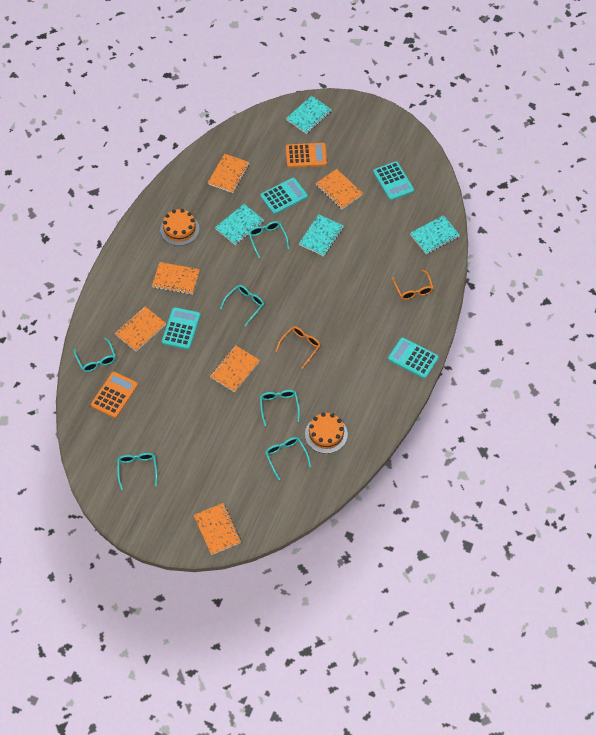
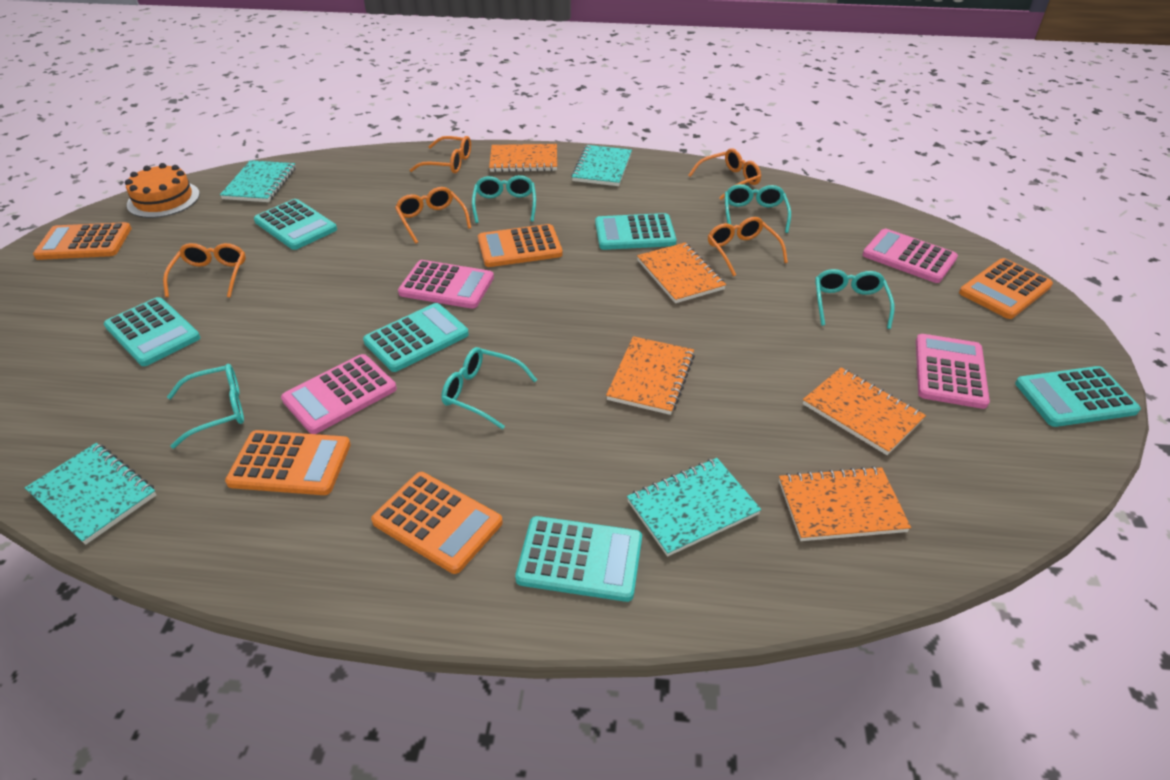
orange cake: [160,209,199,246] [305,413,348,454] = 2 -> [125,163,200,218] = 1
orange calculator: [91,372,138,418] [286,143,327,168] = 2 -> [33,222,132,260] [225,430,351,495] [371,472,503,574] [478,224,563,267] [959,258,1053,319] = 5
orange glasses: [276,326,321,369] [392,269,434,300] = 2 -> [163,243,246,297] [395,187,471,244] [410,136,471,173] [688,149,761,200] [708,217,788,276] = 5
orange notebook: [115,306,166,352] [152,262,200,295] [194,503,241,555] [208,154,250,193] [210,345,260,392] [316,169,363,209] = 6 -> [489,144,557,172] [606,336,695,415] [637,243,726,303] [779,466,911,541] [803,368,926,455] = 5
pink calculator: none = 0 -> [281,354,397,434] [398,260,494,309] [863,229,958,283] [916,334,990,409] = 4
turquoise calculator: [162,307,201,350] [260,178,308,214] [373,161,414,200] [388,337,439,379] = 4 -> [104,297,200,366] [254,199,337,250] [363,303,469,372] [515,516,642,602] [595,213,677,250] [1015,366,1141,427] = 6
turquoise glasses: [74,338,116,372] [117,453,157,490] [220,285,264,327] [248,221,289,258] [260,390,300,426] [265,437,311,480] = 6 -> [167,364,244,449] [441,347,537,429] [472,175,536,223] [725,184,791,233] [815,269,895,329] = 5

